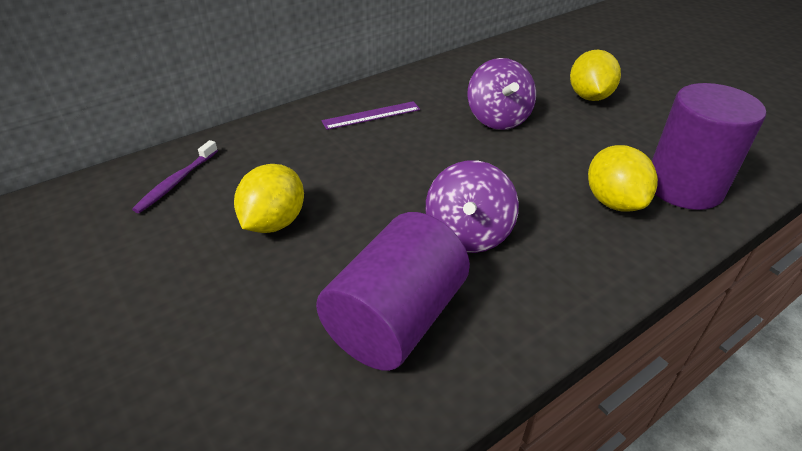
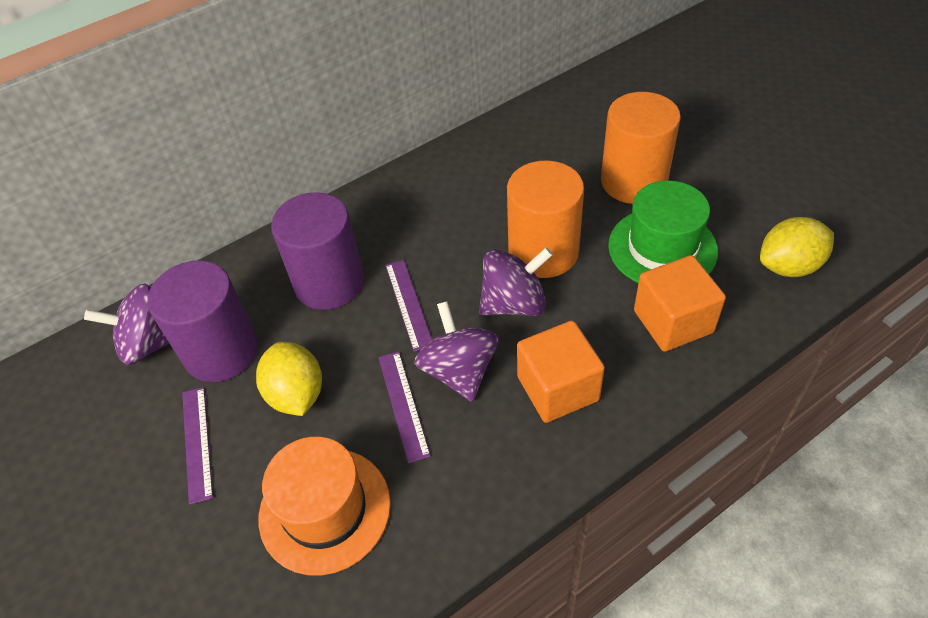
green hat: none = 0 -> [608,181,718,283] = 1
orange cube: none = 0 -> [517,321,605,423] [634,255,726,352] = 2
orange cylinder: none = 0 -> [507,160,584,278] [601,92,681,204] = 2
orange hat: none = 0 -> [259,437,391,576] = 1
purple ruler: [321,101,420,130] = 1 -> [182,387,213,505] [378,351,431,463] [385,260,432,352] = 3
purple spinning top: [426,160,519,253] [467,58,536,130] = 2 -> [84,283,169,365] [414,301,499,402] [479,247,553,316] = 3
purple toothbrush: [132,140,218,213] = 1 -> none = 0
yellow lemon: [234,164,304,233] [570,50,621,101] [588,145,658,212] = 3 -> [256,342,322,416] [760,217,834,277] = 2

